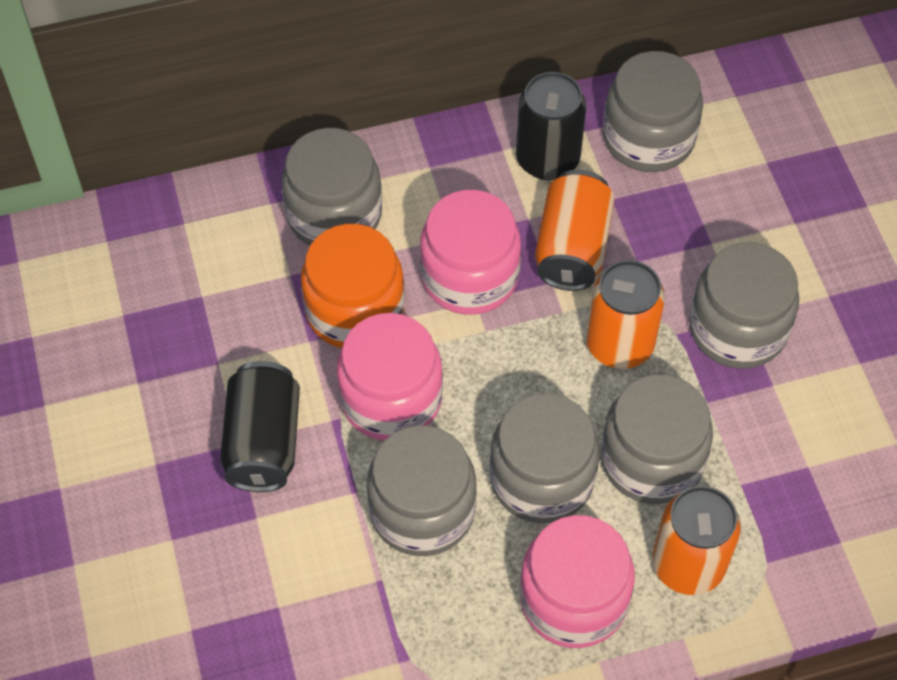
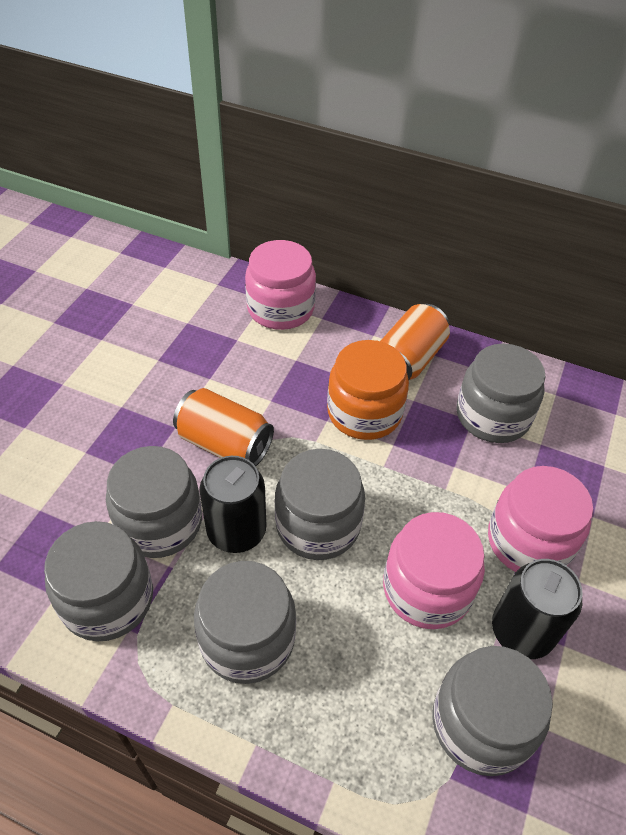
orange can: [535,170,614,291] [586,260,665,369] [652,486,741,595] = 3 -> [173,388,274,466] [380,304,450,380] = 2

